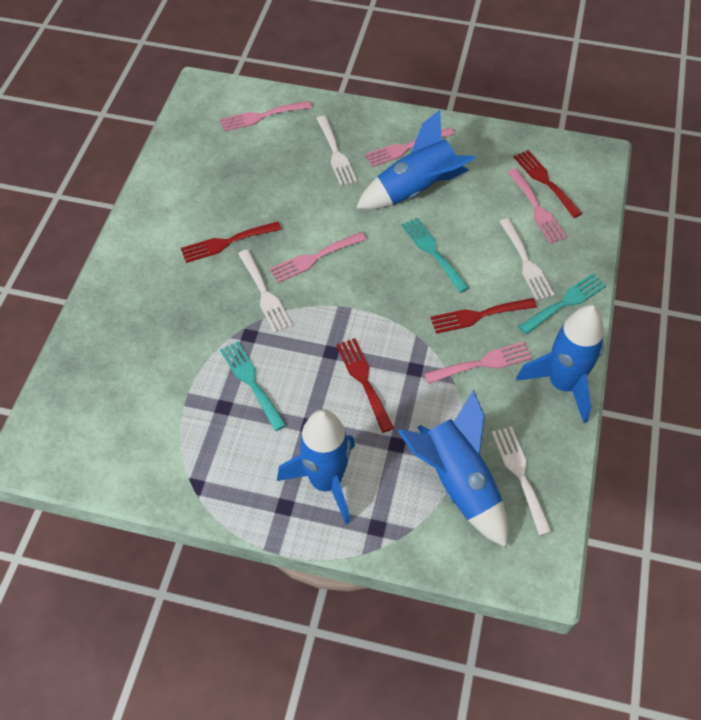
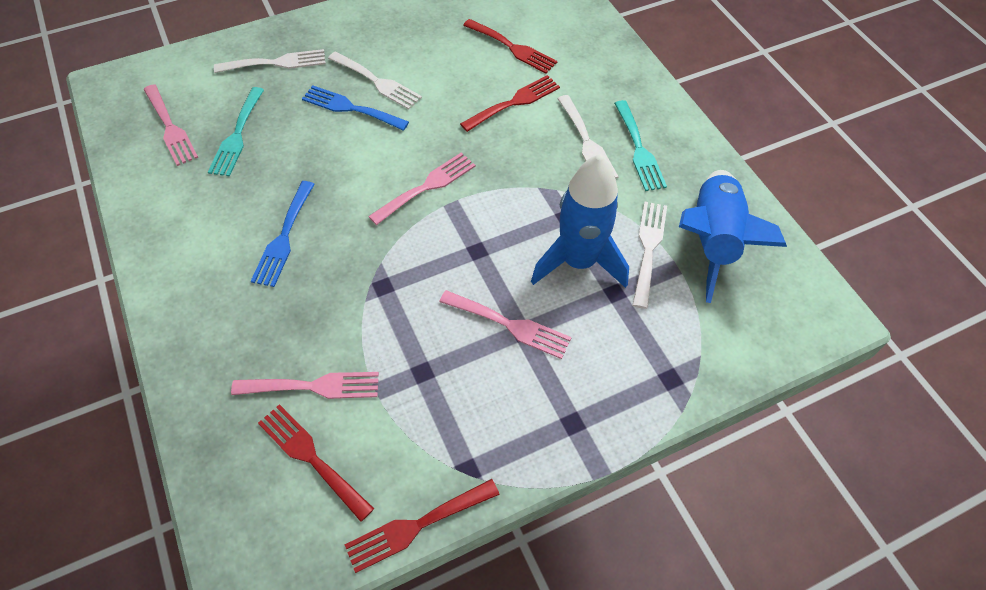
blue fork: none = 0 -> [251,181,315,287] [302,85,409,131] = 2
blue rocket: [277,409,355,524] [356,110,476,210] [398,390,508,548] [516,305,604,423] = 4 -> [531,154,629,288] [679,170,787,303] = 2
pink fork: [220,101,312,131] [269,232,366,283] [365,127,454,167] [424,342,532,384] [508,168,567,244] = 5 -> [143,84,198,166] [231,372,379,399] [368,153,476,225] [439,290,572,359] = 4
turquoise fork: [220,341,286,431] [401,218,469,293] [518,273,606,335] = 3 -> [208,87,264,177] [614,100,667,191] = 2

